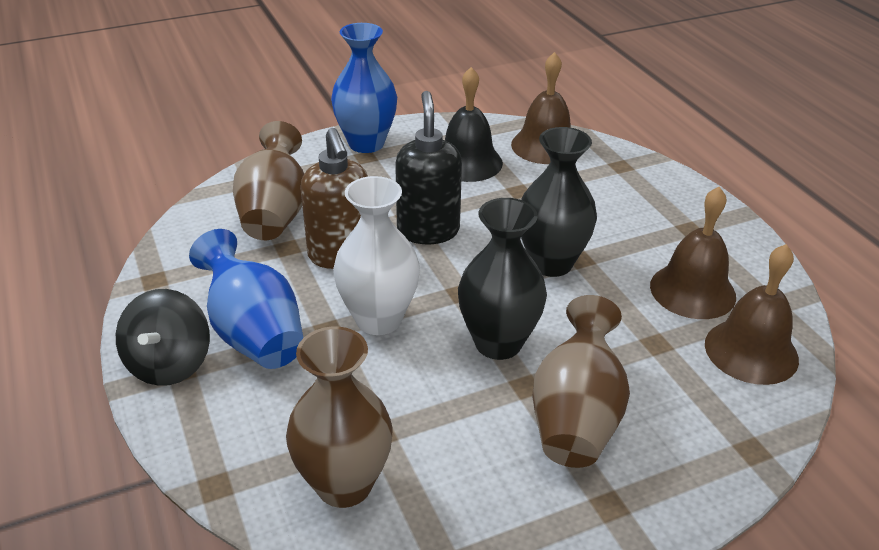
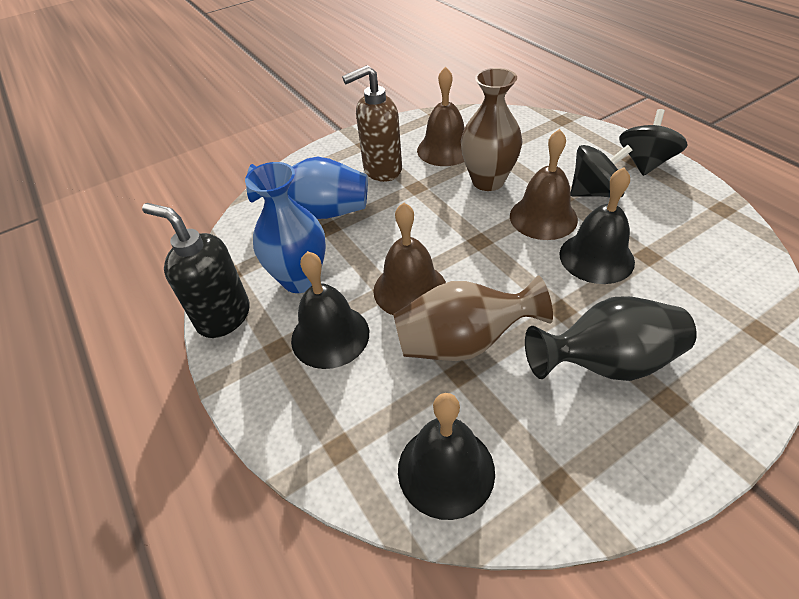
black bell: [445,67,503,182] = 1 -> [291,251,369,369] [398,393,495,520] [559,167,635,284] = 3
black spinning top: [116,289,210,386] = 1 -> [571,145,632,197] [619,109,688,176] = 2
black vase: [458,198,547,360] [521,127,597,277] = 2 -> [525,296,697,381] = 1
brown vase: [233,121,304,240] [286,327,393,508] [532,295,630,468] = 3 -> [393,275,553,361] [461,68,523,191] = 2
white vase: [333,176,420,335] = 1 -> none = 0

